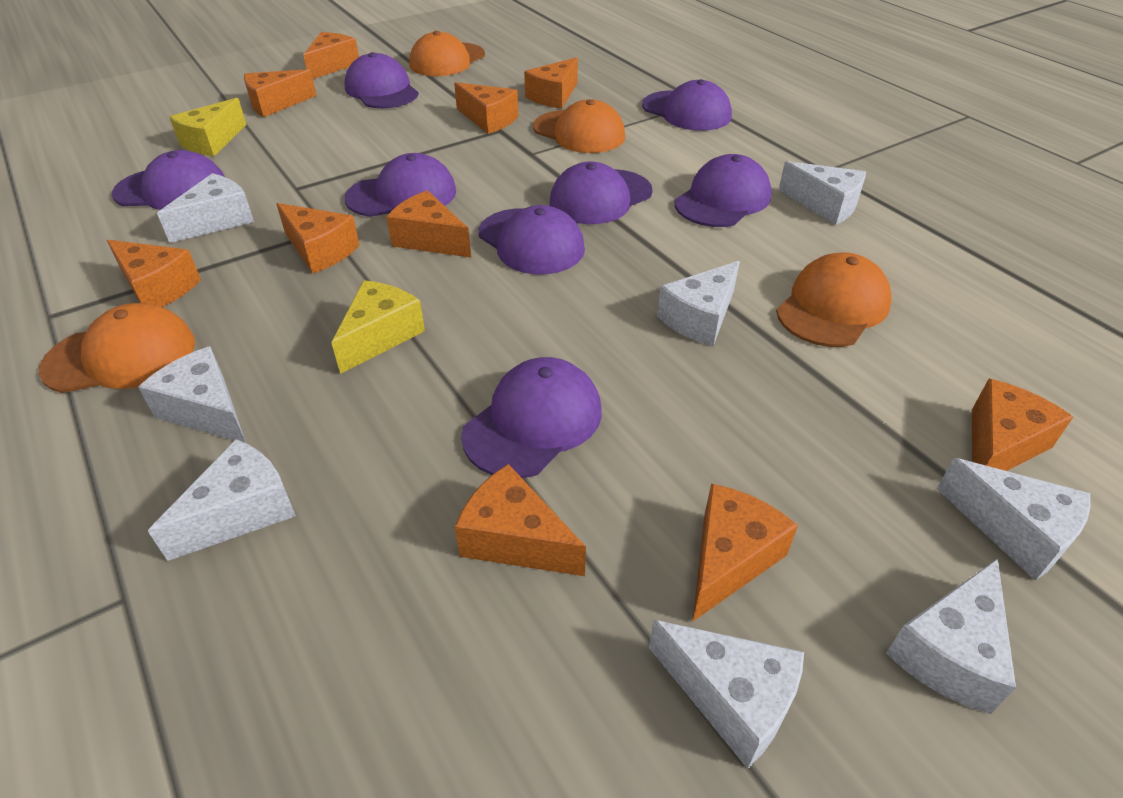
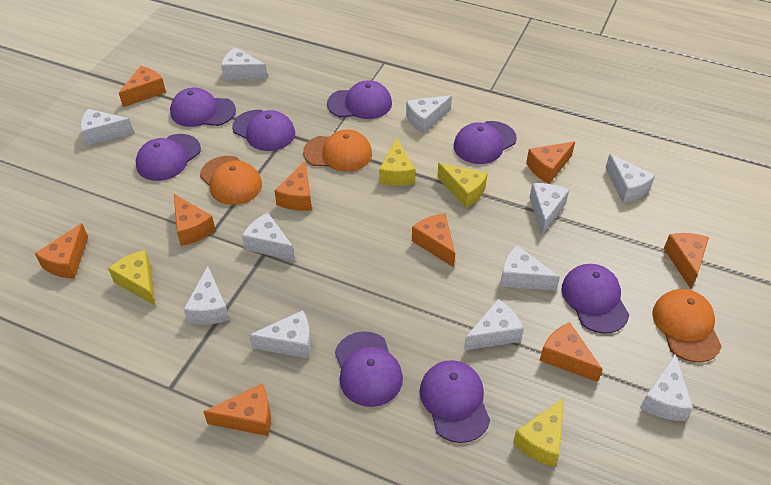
orange cap: [39,303,195,393] [409,31,485,76] [533,99,625,153] [776,252,891,347] = 4 -> [200,156,262,205] [303,130,372,172] [652,289,722,363] = 3
orange cheese: [107,240,201,307] [244,69,317,117] [277,203,360,274] [303,32,359,79] [386,191,471,258] [454,82,519,134] [455,464,586,576] [524,57,578,109] [692,484,798,622] [972,379,1073,471] = 10 -> [35,223,88,279] [119,66,166,107] [174,194,215,246] [203,383,271,436] [274,161,312,211] [412,213,455,267] [526,141,575,184] [539,322,603,382] [664,233,709,289] = 9
white cheese: [138,346,246,443] [148,439,296,561] [157,173,254,243] [649,620,804,769] [657,261,740,346] [779,161,866,225] [886,558,1016,714] [937,458,1090,581] = 8 -> [80,109,134,146] [183,266,229,325] [221,47,268,80] [242,213,295,260] [249,310,311,358] [406,95,452,134] [464,299,524,351] [500,245,560,291] [529,183,569,235] [606,154,655,203] [640,354,693,421] = 11
yellow cheese: [169,98,247,156] [332,280,425,374] = 2 -> [108,250,155,306] [379,137,415,186] [437,163,488,208] [513,398,564,467] = 4

